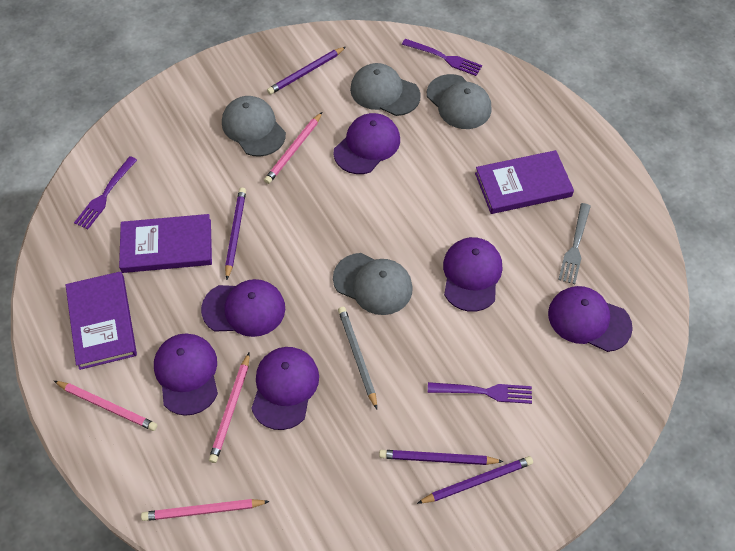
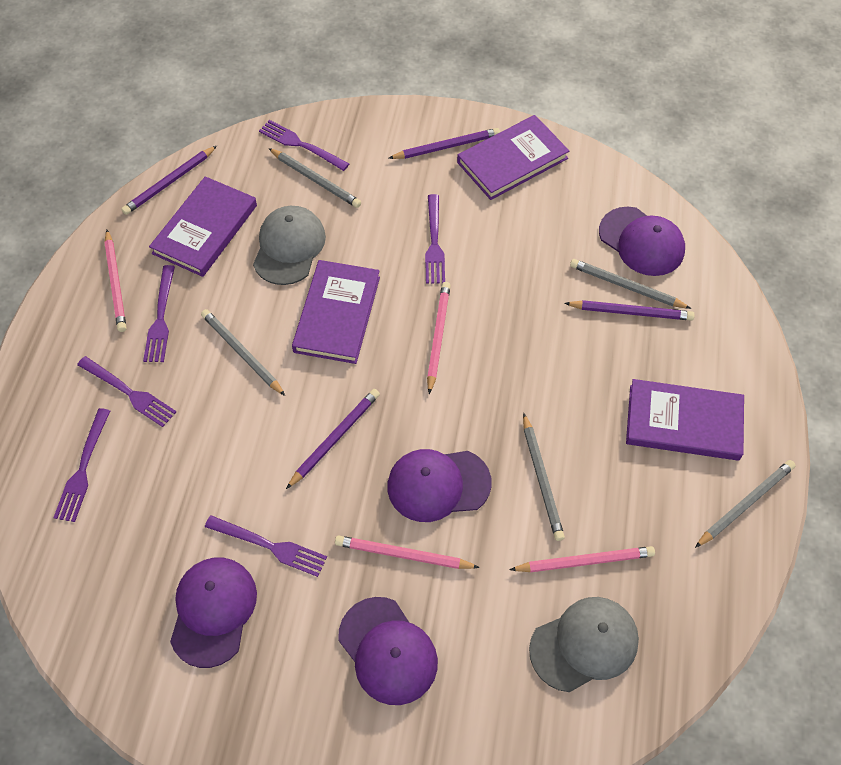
grey cap: [222,96,286,157] [333,253,413,315] [350,63,421,116] [427,74,492,129] = 4 -> [253,206,326,285] [529,597,639,692] = 2
grey fork: [558,203,591,284] = 1 -> none = 0
grey pencil: [338,307,377,409] = 1 -> [201,309,285,396] [269,148,361,208] [523,413,565,541] [570,259,691,309] [695,460,796,548] = 5
purple book: [66,271,137,370] [119,214,212,273] [475,150,574,214] = 3 -> [149,176,257,277] [292,260,380,364] [457,115,569,200] [626,379,744,461] = 4
purple cap: [154,333,218,416] [201,279,285,337] [251,347,319,430] [334,113,400,174] [443,237,502,312] [548,286,633,352] = 6 -> [170,558,257,668] [338,597,438,705] [387,449,492,522] [599,207,685,276] = 4
purple fork: [74,156,137,229] [402,39,482,76] [428,382,532,404] = 3 -> [53,408,110,522] [77,356,176,427] [143,265,175,362] [205,515,327,577] [259,120,349,171] [425,194,445,284] = 6

